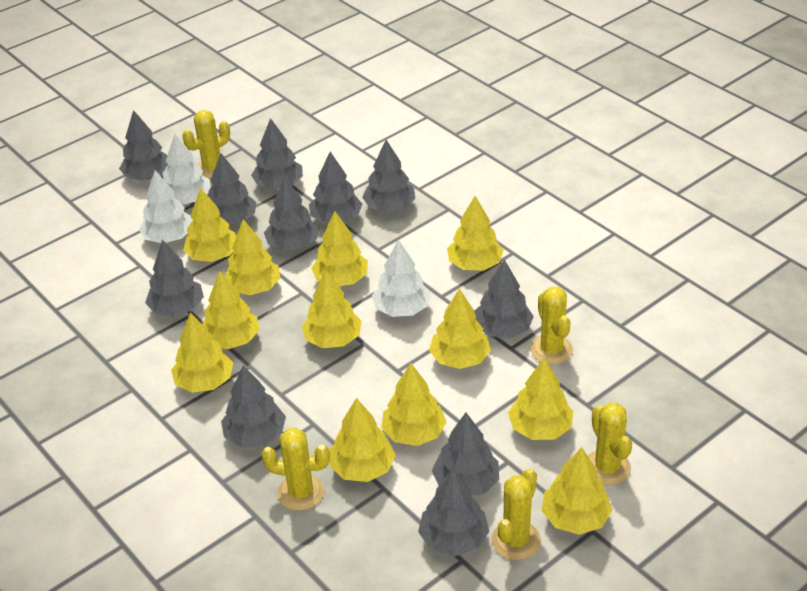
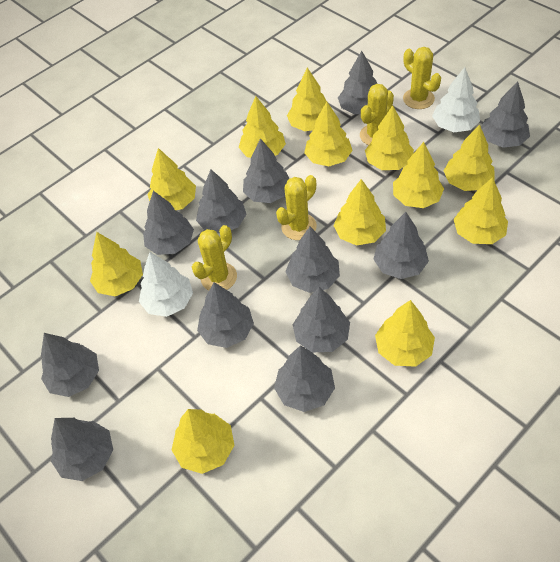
grey tree: [119,110,168,180] [145,240,204,317] [208,153,257,225] [221,365,286,447] [251,118,303,189] [264,176,319,251] [309,152,362,223] [362,140,415,212] [418,469,489,556] [432,413,499,496] [474,259,534,338] = 11 -> [41,333,99,397] [51,418,113,481] [143,191,194,255] [196,169,246,234] [197,282,254,348] [243,138,289,203] [274,345,335,412] [285,227,340,293] [293,287,350,353] [338,51,377,114] [373,212,429,279] [481,81,530,148] = 12
white tree: [139,170,193,243] [163,134,211,205] [372,240,430,317] = 3 -> [139,252,193,317] [432,67,480,132] = 2
yellow cactus: [182,110,230,179] [261,428,330,511] [492,468,541,560] [530,286,573,364] [588,403,632,485] = 5 -> [192,225,237,290] [276,175,317,240] [360,84,394,145] [403,47,441,109] = 4

